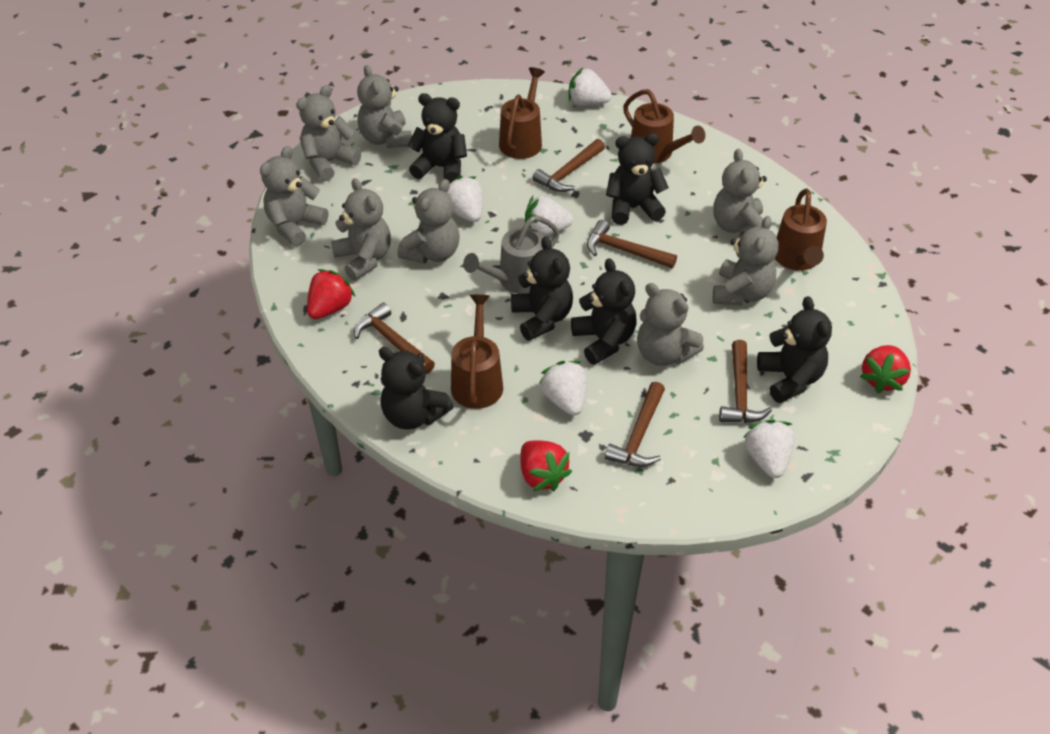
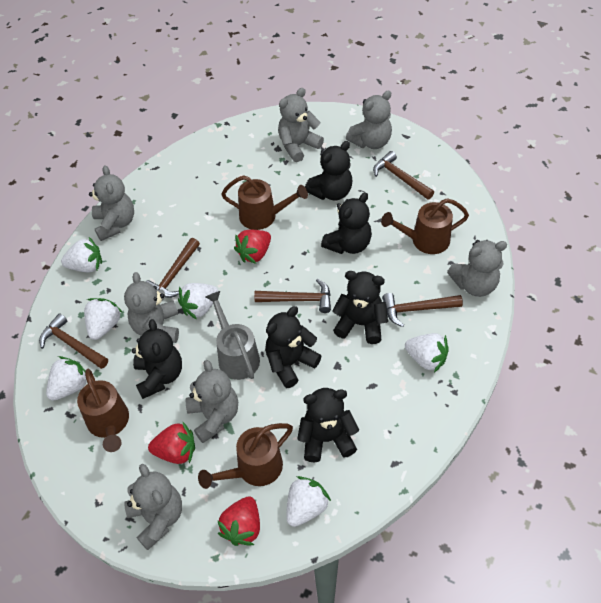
grey teddy bear: [260,146,328,246] [296,85,361,181] [331,178,391,281] [357,65,412,148] [398,179,460,264] [637,283,704,366] [713,149,767,238] [713,216,779,306] = 8 -> [89,165,134,241] [124,272,179,343] [124,464,182,550] [186,360,238,443] [278,88,324,162] [346,90,392,149] [447,240,507,297] = 7
white strawberry: [447,176,483,222] [525,196,573,237] [539,361,587,416] [569,68,612,106] [743,419,795,478] = 5 -> [46,356,87,400] [61,237,102,272] [84,298,123,340] [178,283,218,320] [286,476,331,527] [405,333,449,373] = 6

